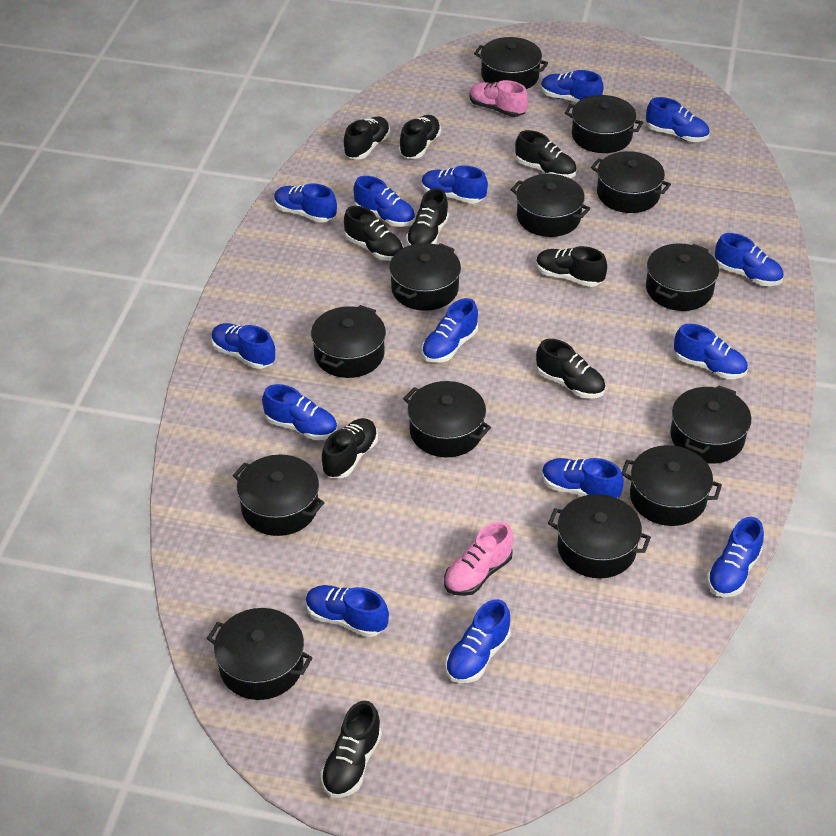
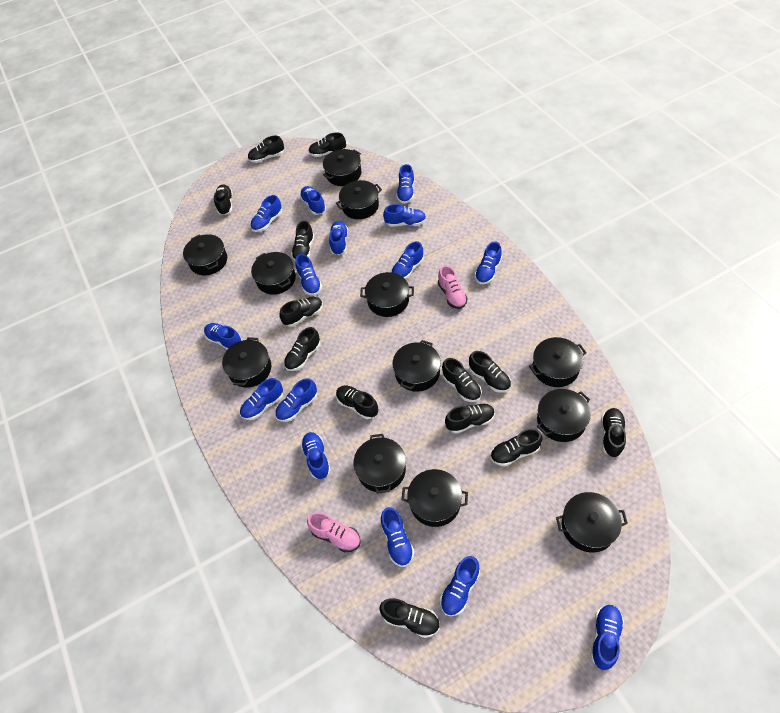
black pot: [207,608,313,700] [233,455,325,536] [311,305,386,378] [389,243,461,311] [403,381,491,457] [474,37,548,89] [511,174,590,237] [548,494,651,578] [565,95,643,153] [591,151,671,213] [622,445,722,526] [646,243,719,311] [670,386,751,463] = 13 -> [183,234,227,276] [222,337,271,388] [251,252,296,295] [323,149,361,186] [336,180,382,219] [354,434,406,494] [360,272,414,317] [392,340,441,392] [401,469,468,527] [529,337,587,387] [537,389,591,442] [556,492,628,552] = 12
black shoe: [320,701,382,798] [321,418,378,478] [343,116,390,159] [344,206,403,261] [399,115,441,159] [406,188,449,246] [515,130,577,178] [536,246,607,287] [536,339,606,399] = 9 -> [214,184,233,215] [248,136,284,163] [279,297,323,327] [284,327,320,371] [291,221,314,261] [308,132,346,157] [336,386,378,419] [379,598,440,638] [442,358,482,402] [445,403,495,434] [469,351,511,393] [491,429,543,466] [601,408,626,457] = 13
blue shoe: [211,323,275,369] [262,384,337,440] [274,183,337,223] [306,585,389,637] [354,176,415,227] [421,166,488,204] [422,298,478,363] [445,599,511,683] [541,70,603,103] [542,458,624,498] [646,97,709,142] [674,324,748,379] [707,517,764,597] [715,233,784,286] = 14 -> [204,323,242,350] [240,378,283,420] [251,195,282,232] [275,378,317,422] [295,254,322,296] [300,186,326,215] [300,432,331,479] [329,221,348,255] [381,507,414,567] [383,204,426,227] [391,241,424,279] [396,164,414,204] [440,556,480,616] [475,241,502,284] [590,605,624,670] = 15

